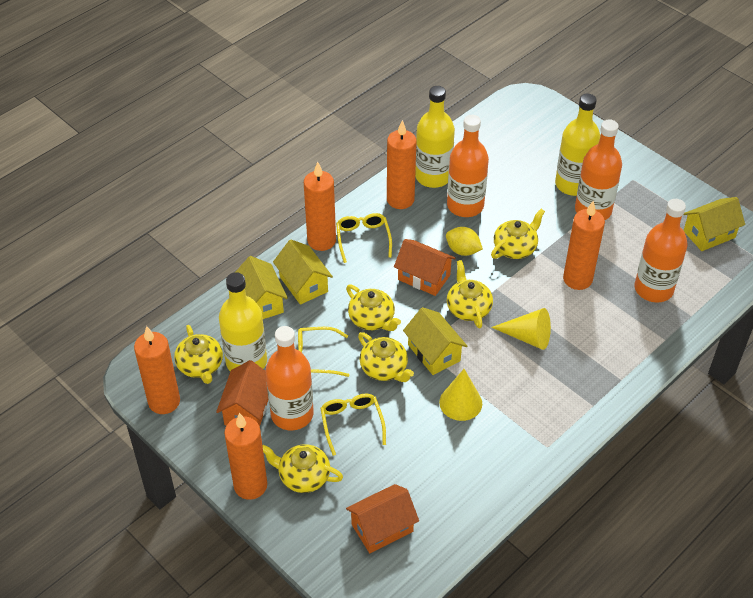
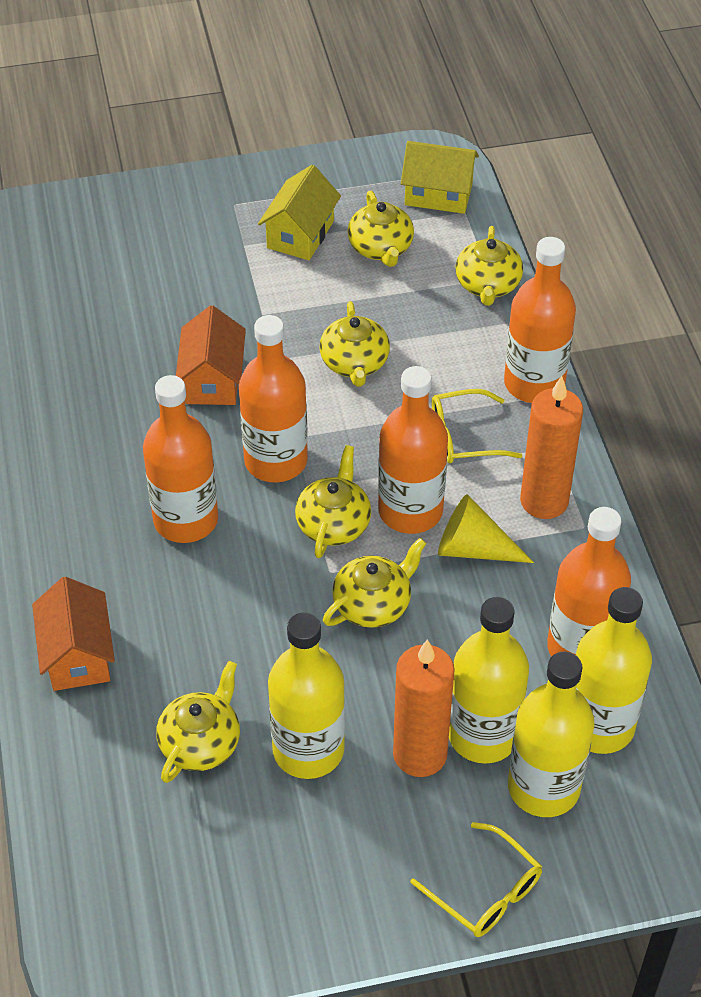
orange bottle: [266,326,314,430] [447,115,489,217] [575,119,622,220] [635,199,687,303] = 4 -> [143,375,218,543] [239,315,308,483] [378,366,448,534] [504,237,576,403] [547,507,631,657] = 5
orange candle: [134,326,180,414] [224,413,267,500] [304,162,336,251] [387,120,416,209] [563,201,605,290] = 5 -> [393,639,455,777] [520,376,583,519] = 2
orange house: [216,360,268,426] [346,484,419,553] [394,239,456,296] = 3 -> [32,577,115,691] [176,305,246,405] = 2
yellow bottle: [219,272,267,371] [415,86,455,188] [555,94,600,196] = 3 -> [268,612,345,779] [449,597,529,764] [508,652,595,817] [576,587,652,754] = 4
yellow cone: [439,369,482,421] [491,308,551,350] = 2 -> [438,494,534,563] = 1
yellow glasses: [298,327,349,377] [321,394,386,456] [336,213,392,263] = 3 -> [410,822,542,937] [432,389,523,463] = 2
yellow house: [236,256,288,319] [273,240,333,305] [403,307,467,375] [683,197,745,251] = 4 -> [258,165,341,260] [401,141,479,214] = 2
yellow lemon: [446,227,483,256] = 1 -> none = 0

